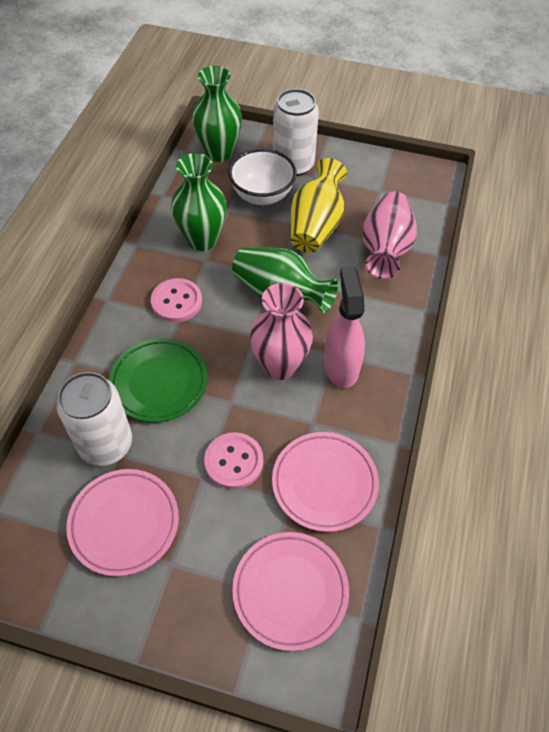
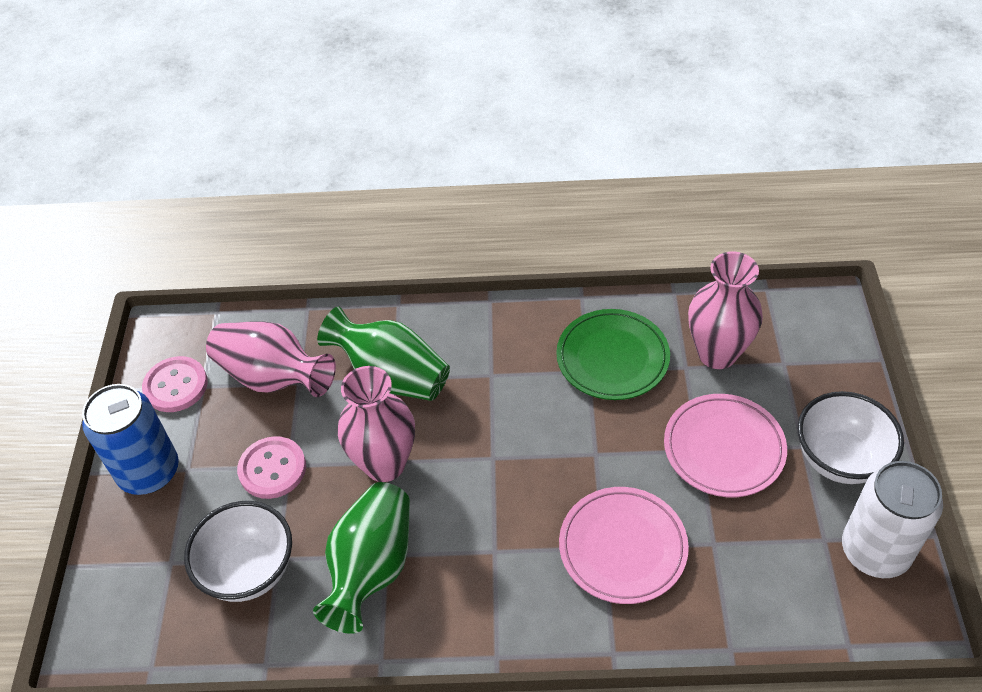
blue can: none = 0 -> [82,384,179,495] = 1
green vase: [171,153,227,251] [192,66,242,162] [232,247,338,313] = 3 -> [313,482,410,634] [317,307,450,401] = 2
pink plate: [66,469,179,576] [232,532,349,651] [272,432,379,532] = 3 -> [559,487,689,604] [664,394,787,497] = 2
pink spray bottle: [324,266,365,388] = 1 -> none = 0
pink vase: [250,283,313,380] [362,191,417,279] = 2 -> [206,321,336,397] [338,366,415,482] [688,252,763,369] = 3
white bowl: [228,149,297,205] = 1 -> [184,501,292,602] [797,391,904,484] = 2
white can: [56,372,132,466] [273,89,319,176] = 2 -> [842,461,943,578] = 1
yellow vase: [291,158,347,253] = 1 -> none = 0

